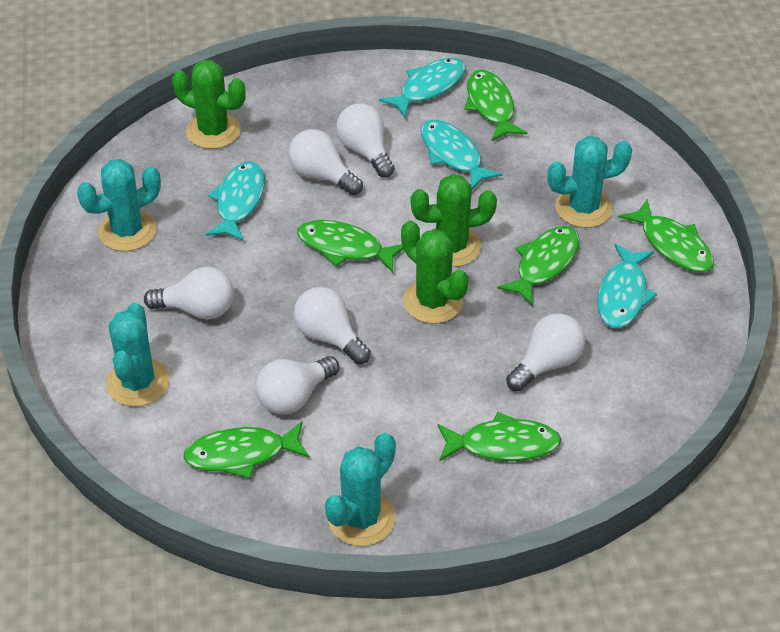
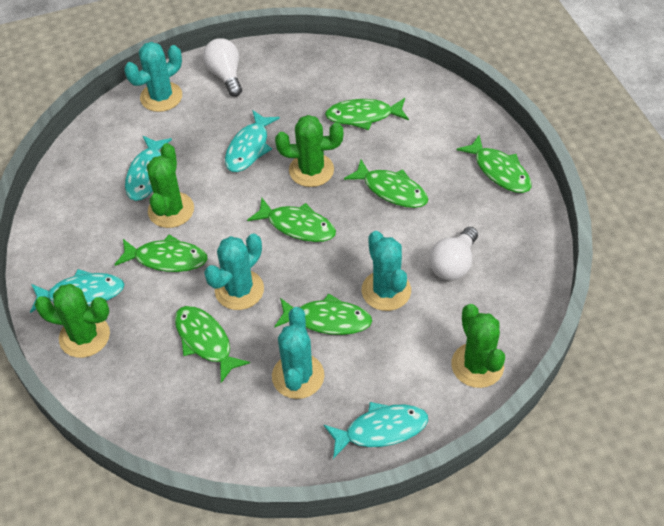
green cactus: [172,60,246,149] [401,221,469,324] [411,174,497,267] = 3 -> [34,284,110,358] [147,143,194,228] [275,115,343,187] [451,304,505,388] = 4
green fish: [183,421,310,479] [297,220,403,273] [437,412,561,461] [465,70,527,141] [497,226,579,305] [618,199,714,272] = 6 -> [114,234,207,272] [175,306,250,383] [247,198,336,242] [274,293,372,335] [325,98,409,130] [344,159,428,208] [457,135,532,193] = 7
white light bulb: [144,267,234,319] [256,356,339,414] [288,129,363,195] [293,287,371,364] [336,104,395,178] [506,313,585,391] = 6 -> [203,38,242,97] [429,227,478,280] = 2

